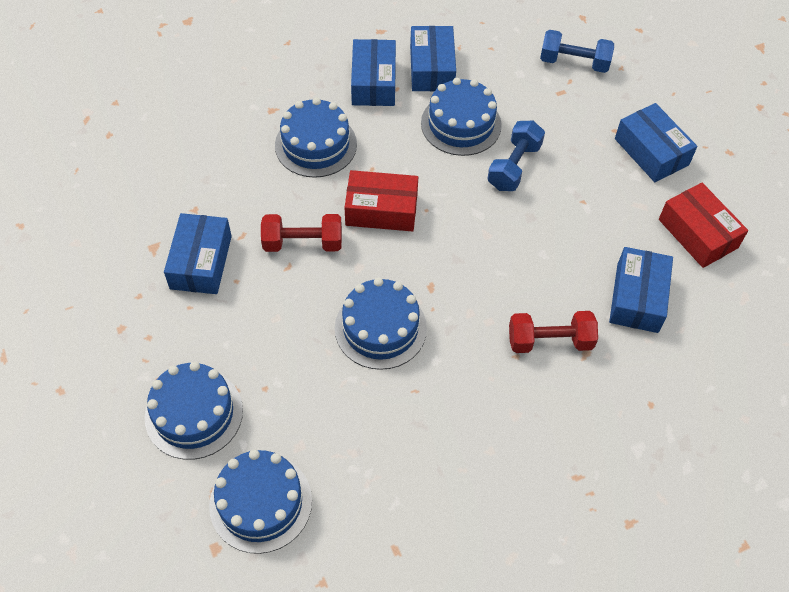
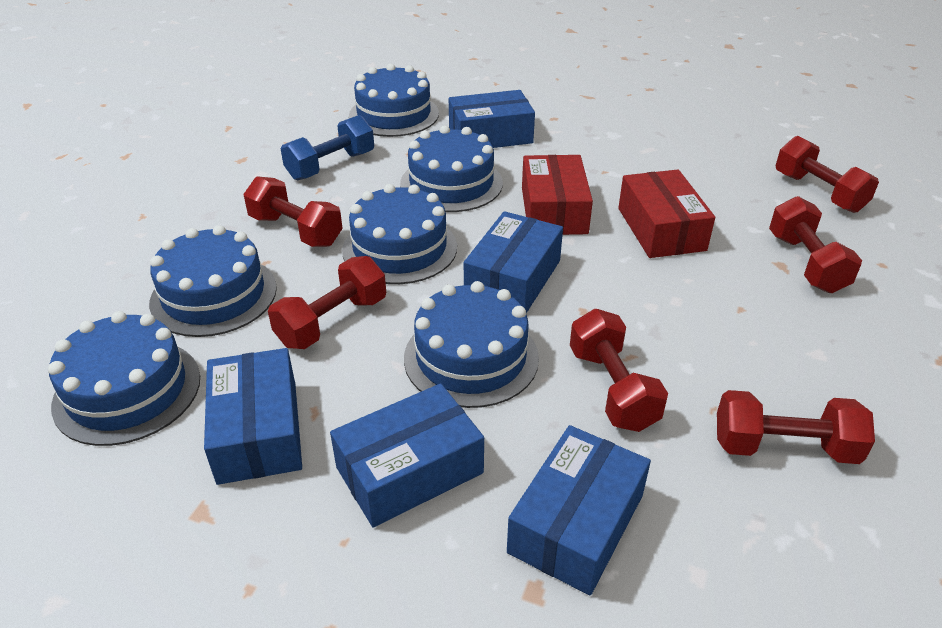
blue cake: [145,362,243,460] [209,449,312,554] [275,97,357,178] [335,277,427,370] [421,78,502,156] = 5 -> [48,311,200,446] [149,225,277,337] [342,184,457,284] [349,64,439,137] [400,126,503,212] [404,281,539,408] = 6
blue dumbbell: [487,121,545,191] [540,30,614,73] = 2 -> [281,115,374,180] = 1
red dumbbell: [261,214,342,252] [509,311,598,353] = 2 -> [243,176,343,247] [268,256,386,349] [570,309,668,432] [717,390,875,464] [769,196,862,293] [776,136,879,213] = 6

